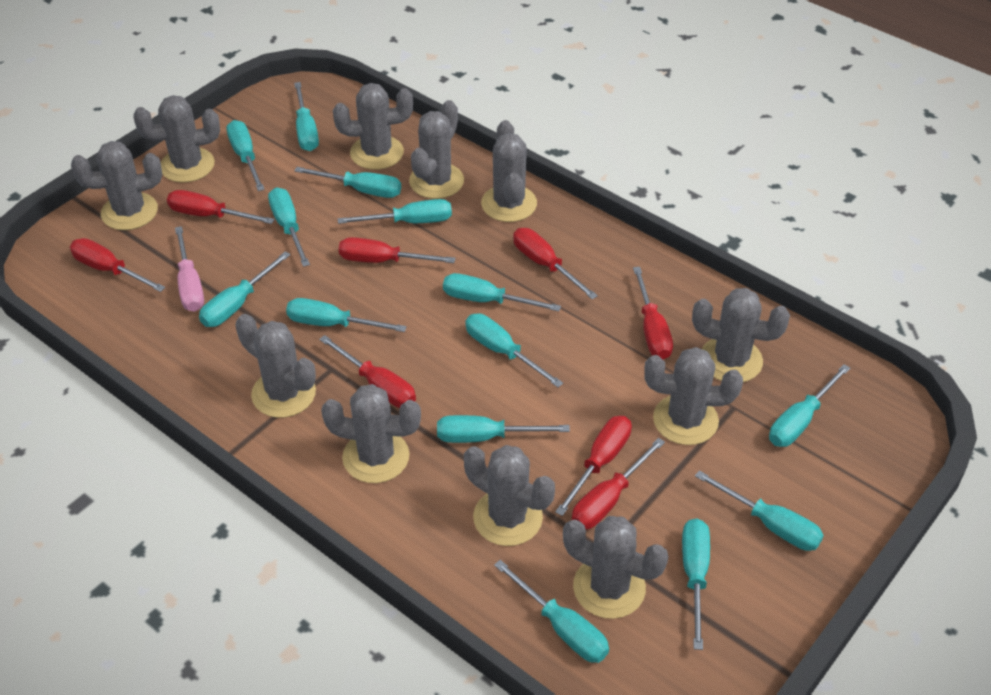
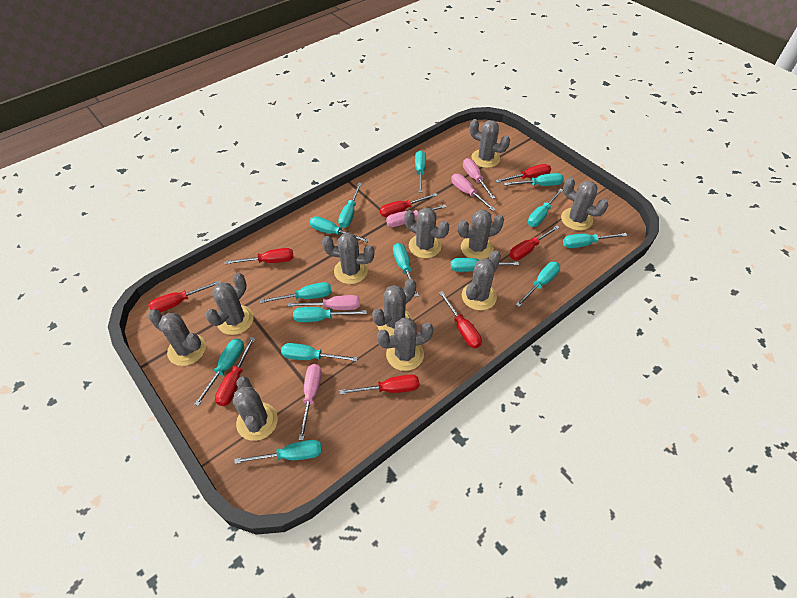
pink screwdriver: [175,226,204,312] = 1 -> [288,295,360,310] [298,364,322,440] [386,205,446,227] [451,174,496,211] [463,158,495,199] = 5

